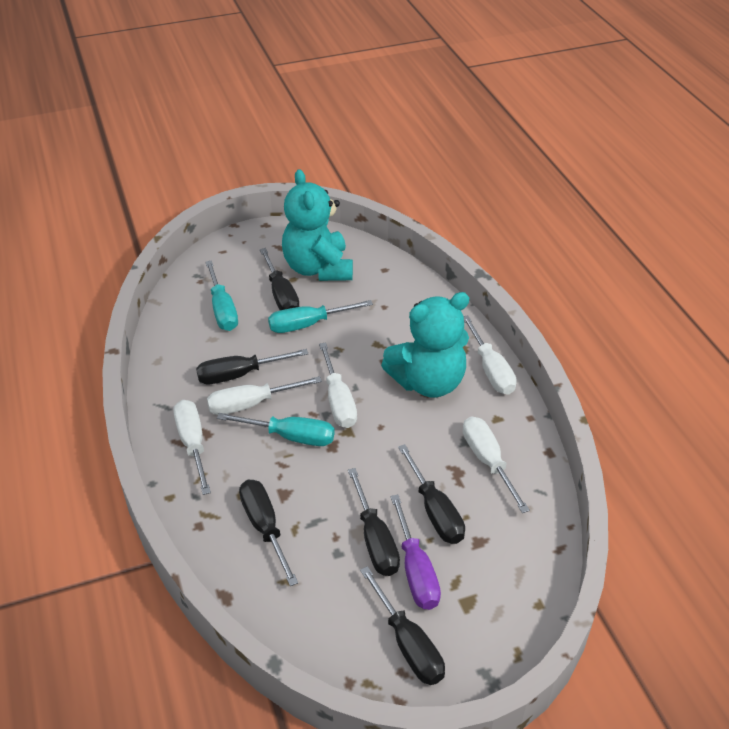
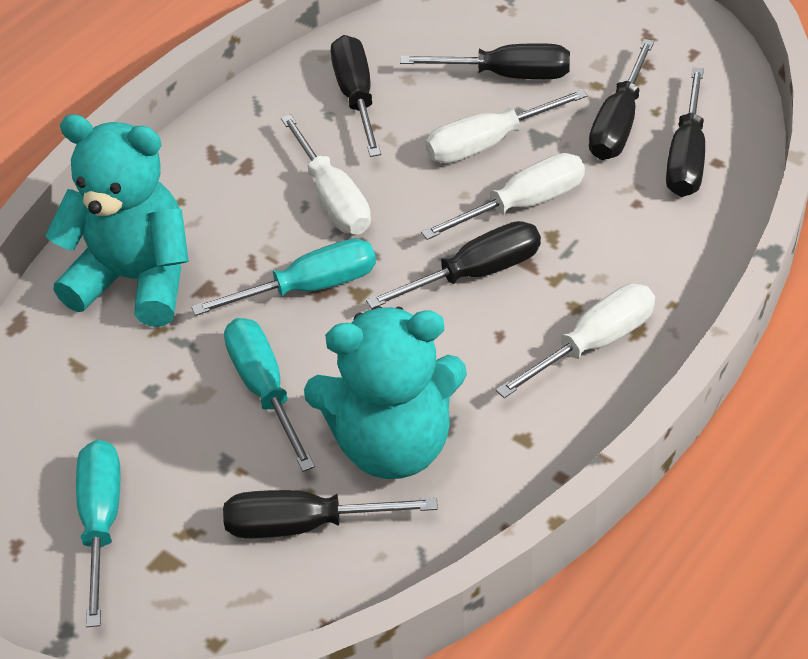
purple screwdriver: [390,495,441,610] = 1 -> none = 0
white screwdriver: [174,400,211,495] [207,376,322,415] [319,343,357,428] [463,416,530,513] [464,315,517,395] = 5 -> [281,114,371,234] [421,153,585,240] [426,89,588,163] [496,284,655,398] = 4

